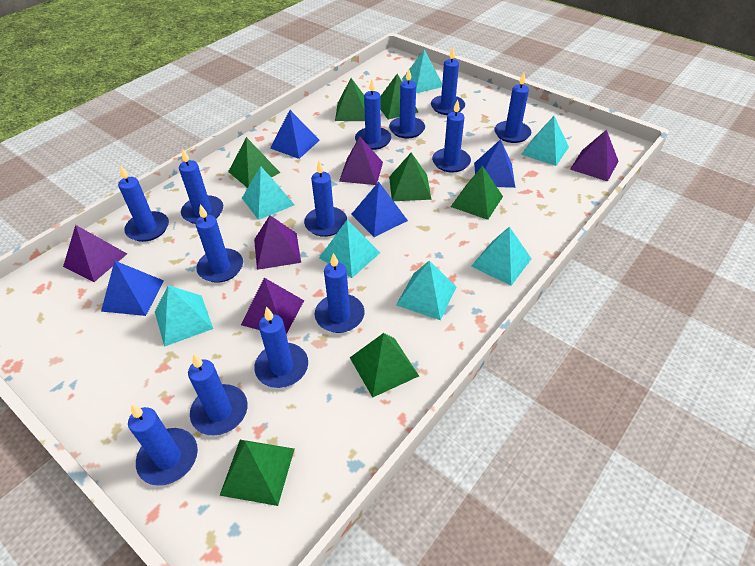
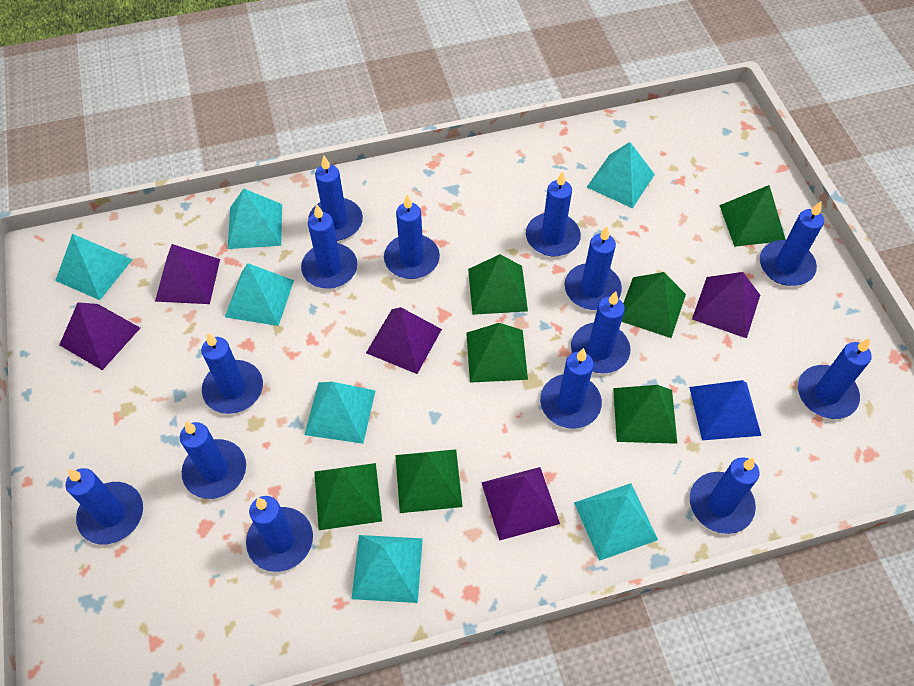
blue candle: [118,165,169,242] [128,404,198,486] [179,149,223,224] [188,354,248,436] [195,205,243,283] [254,307,308,388] [304,161,347,237] [315,253,365,333] [355,79,392,150] [389,69,425,138] [431,48,465,115] [432,99,471,173] [494,73,531,143] = 13 -> [65,468,143,545] [180,421,246,499] [201,333,263,414] [246,496,313,572] [301,204,358,289] [308,155,363,241] [384,194,440,279] [526,171,581,257] [540,348,602,429] [565,226,622,310] [571,291,630,374] [690,457,759,534] [760,202,824,286] [798,338,872,419] = 14
blue pyramid: [101,261,164,316] [270,110,320,159] [351,182,408,237] [474,139,515,188] = 4 -> [689,380,761,440] = 1

